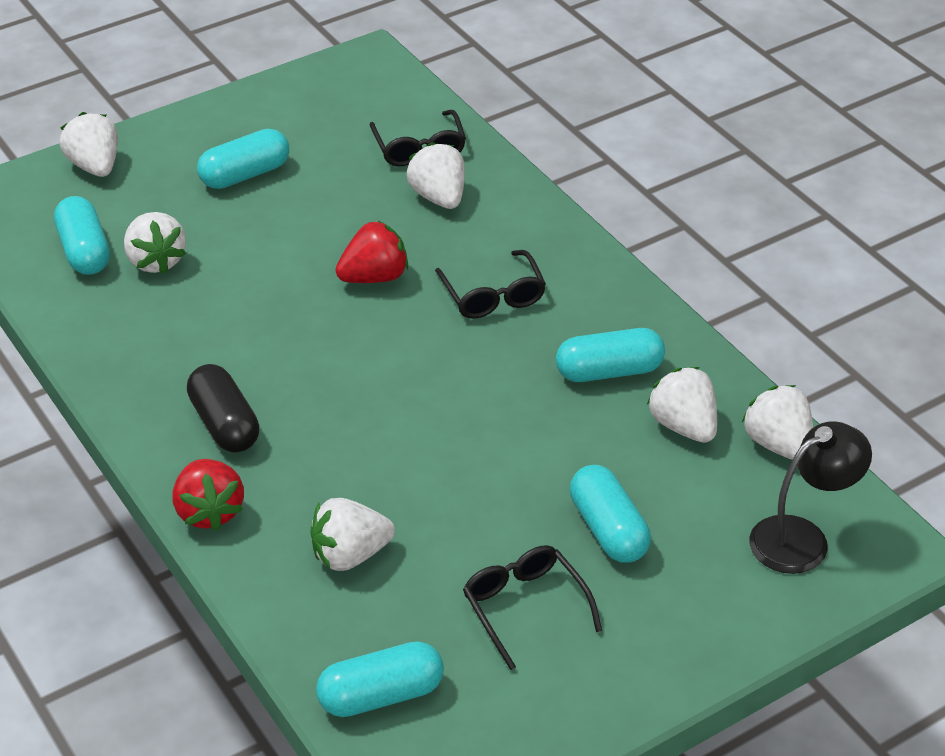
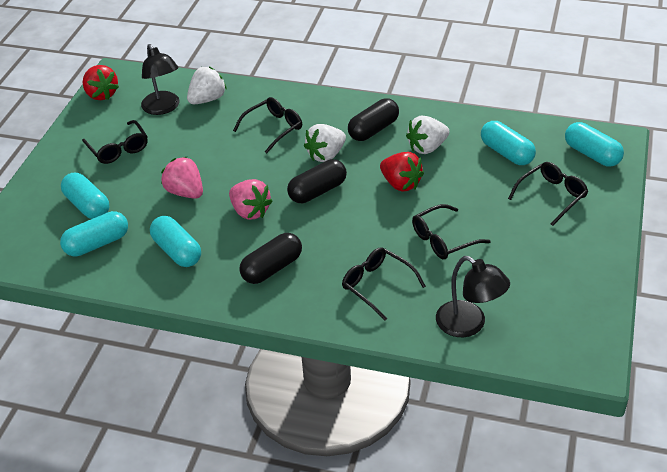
black capsule: [187,364,260,452] = 1 -> [239,233,302,284] [287,159,347,203] [348,99,399,141] = 3
black glasses: [369,110,466,166] [435,250,546,319] [463,545,602,670] = 3 -> [82,120,148,164] [233,97,302,153] [342,247,426,321] [412,204,490,259] [508,162,588,226] = 5
black lamp: [749,421,872,574] = 1 -> [141,44,179,115] [436,256,510,337] = 2
pink strawberry: none = 0 -> [161,157,203,199] [229,179,273,220] = 2
white strawberry: [60,112,118,177] [124,212,186,274] [310,498,395,571] [407,142,465,209] [647,367,717,443] [742,385,813,460] = 6 -> [187,67,227,104] [304,124,346,162] [406,116,449,154] = 3

